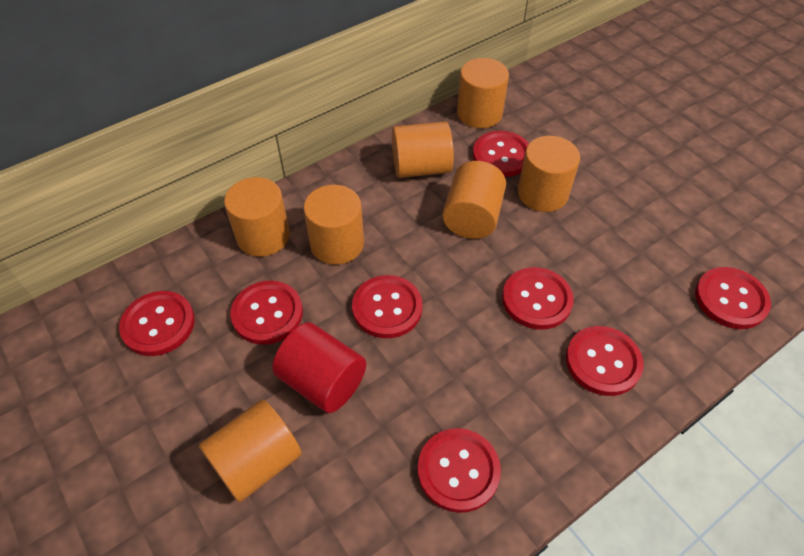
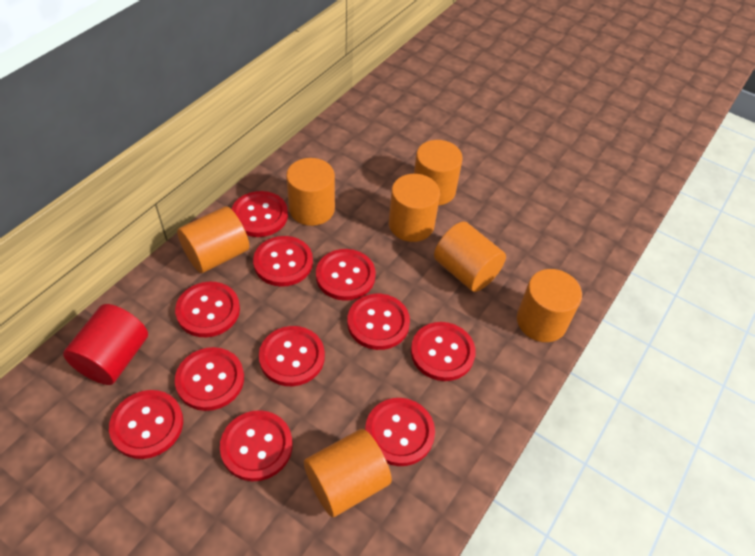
red button: [119,291,195,356] [230,281,303,345] [352,275,422,338] [418,428,501,513] [473,131,529,177] [502,267,574,329] [566,326,644,396] [695,267,771,329] = 8 -> [109,390,183,459] [175,282,240,337] [175,347,244,411] [220,410,292,481] [231,191,288,237] [253,236,313,287] [259,326,325,386] [316,249,376,301] [347,294,410,350] [365,398,435,466] [411,322,476,381] = 11

